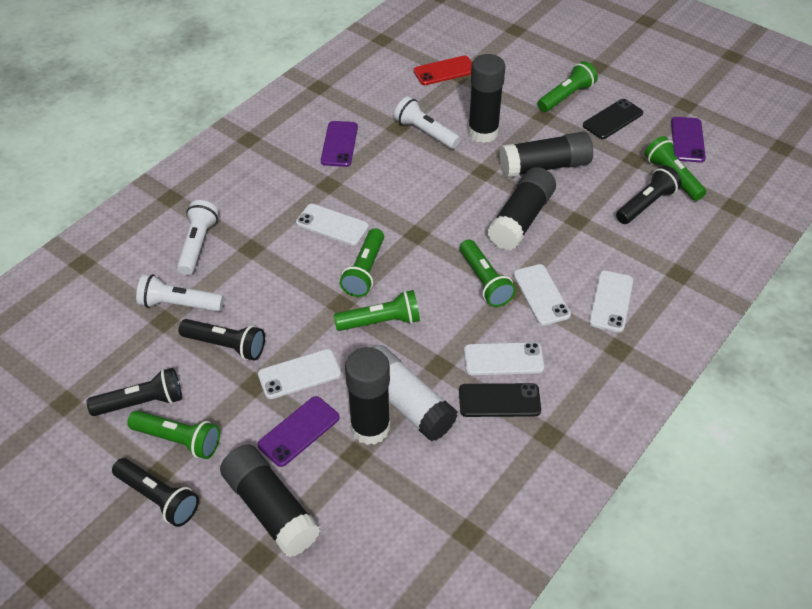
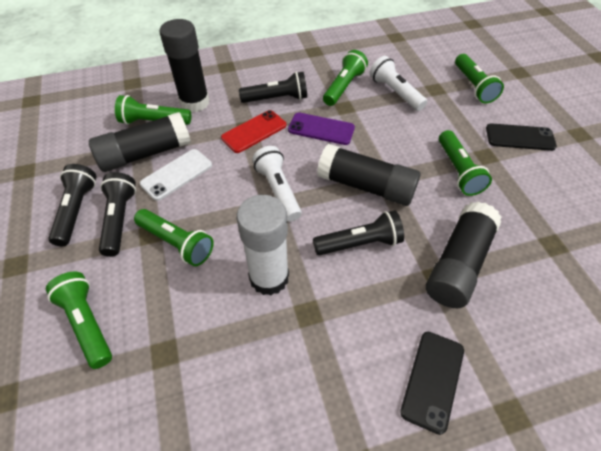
black glue stick: [220,444,320,557] [345,347,390,445] [468,54,506,143] [487,167,556,250] [499,132,593,178] = 5 -> [89,112,191,172] [159,19,209,112] [317,144,421,206] [426,202,502,308] = 4
purple phone: [258,396,340,467] [321,121,358,167] [671,117,706,162] = 3 -> [288,112,355,145] = 1
white flashlight: [136,274,224,312] [177,200,218,275] [394,97,460,149] = 3 -> [252,146,302,221] [370,56,427,111] = 2
white phone: [258,349,341,399] [296,204,369,246] [464,342,544,375] [513,264,571,325] [589,270,633,332] = 5 -> [140,149,212,201] = 1

